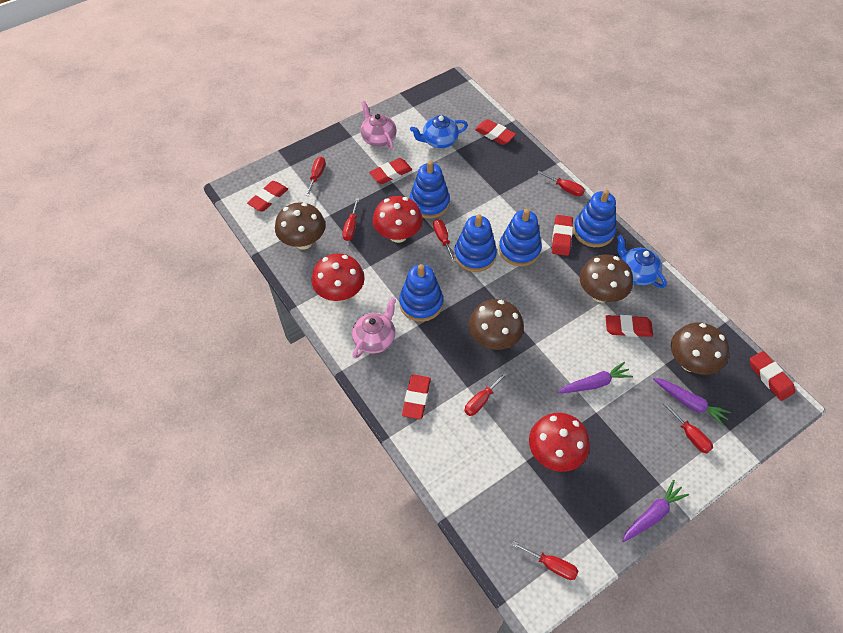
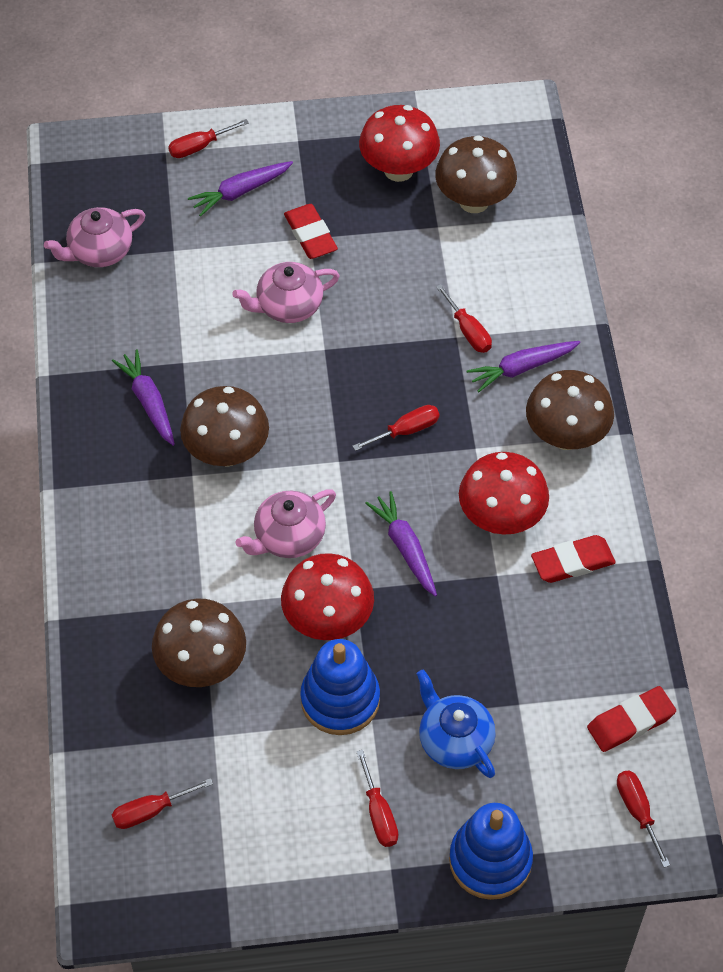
blue stacking toy: [399,264,443,322] [410,161,450,219] [454,214,497,272] [499,209,542,266] [573,190,616,247] = 5 -> [300,639,380,735] [449,803,533,900] = 2
blue teapot: [410,115,468,148] [617,234,667,288] = 2 -> [416,669,496,778] = 1
pink teapot: [352,297,396,358] [361,101,397,149] = 2 -> [44,207,145,267] [233,262,340,323] [236,489,336,558] = 3
purple carrot: [557,362,633,393] [622,480,689,542] [653,378,731,427] = 3 -> [112,350,175,446] [188,161,293,217] [365,491,437,597] [466,341,580,392] = 4
red eraser: [247,181,288,212] [369,158,412,184] [402,374,431,419] [475,119,516,145] [552,215,573,256] [605,315,653,337] [750,351,795,401] = 7 -> [284,204,338,259] [531,535,616,583] [587,686,676,752] = 3
red screwdriver: [305,157,326,196] [342,198,359,241] [433,219,456,262] [464,371,508,416] [512,541,578,580] [537,171,585,196] [663,402,713,453] = 7 -> [112,778,213,829] [168,119,249,158] [353,405,439,451] [356,750,398,847] [436,284,492,353] [617,770,670,868] = 6

